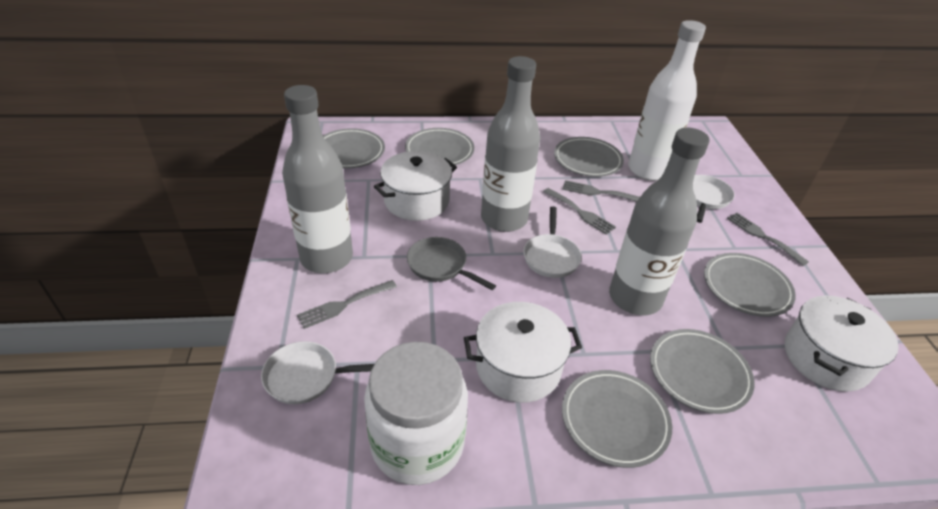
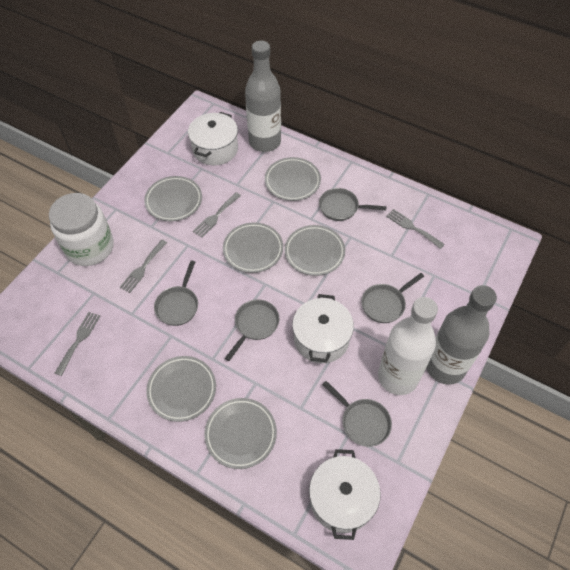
grey bottle: [282,85,353,273] [481,56,540,232] [609,128,710,315] = 3 -> [245,41,281,152] [426,285,497,385] = 2
grey pan: [407,237,496,290] = 1 -> [154,260,198,326] [225,299,279,361] [319,188,387,221] [322,381,392,447] [361,273,424,323] = 5
white pan: [261,341,374,404] [523,206,582,278] [693,175,735,223] = 3 -> none = 0

